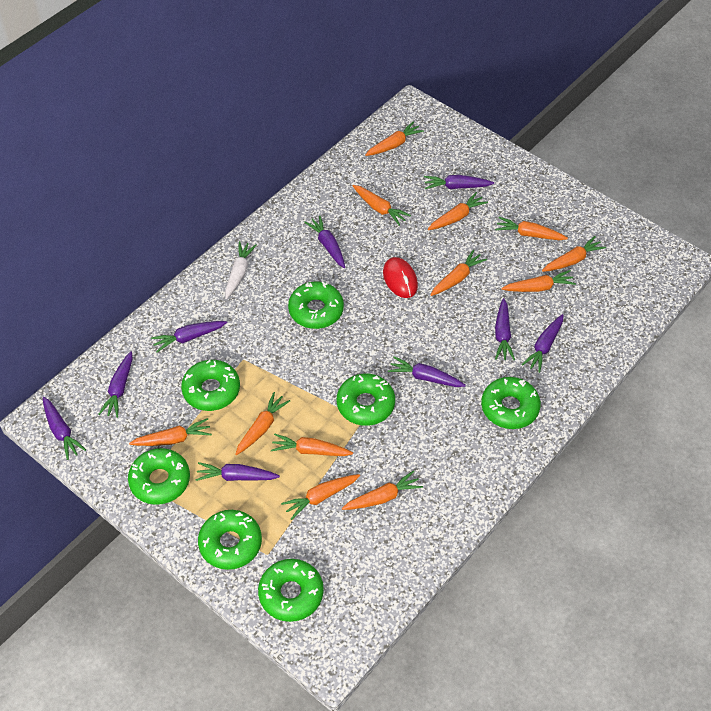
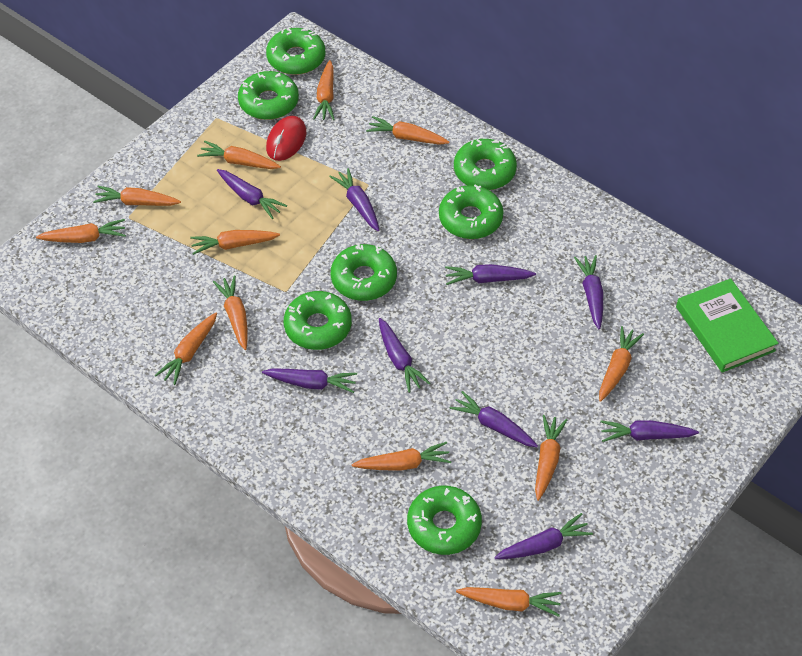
green book: none = 0 -> [676,278,778,373] = 1
white carrot: [225,241,257,299] = 1 -> none = 0

